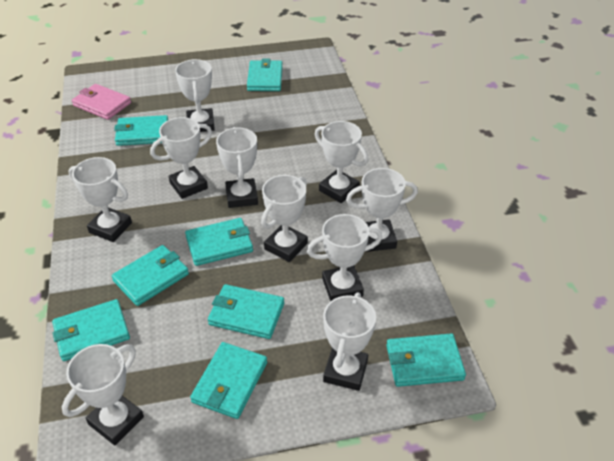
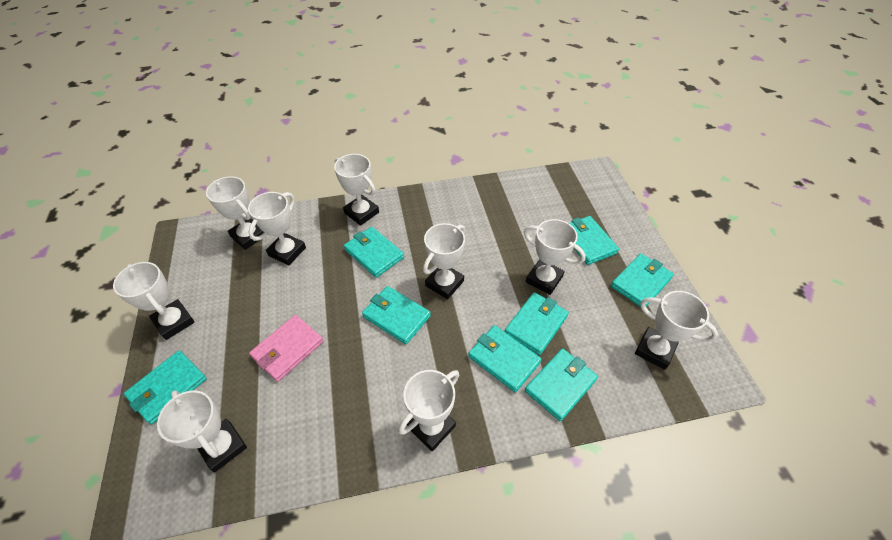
white trophy: [62,344,144,445] [68,157,132,242] [150,117,212,199] [175,59,215,132] [216,127,258,208] [261,175,308,262] [307,214,382,301] [315,121,368,203] [323,292,376,391] [346,168,418,252] = 10 -> [113,262,195,340] [157,390,247,472] [206,176,264,250] [248,192,306,266] [334,154,379,226] [398,370,459,451] [423,223,465,299] [524,219,586,295] [635,291,718,370] = 9

